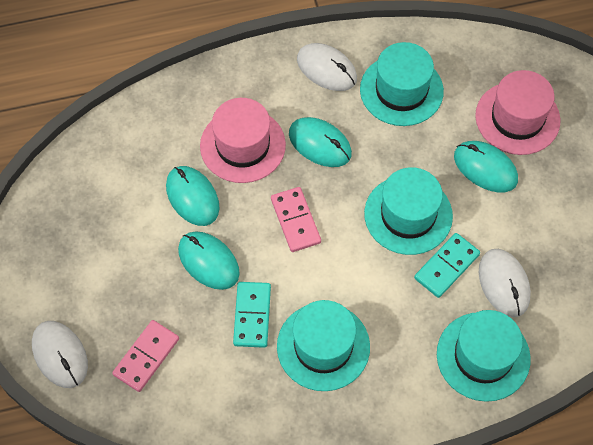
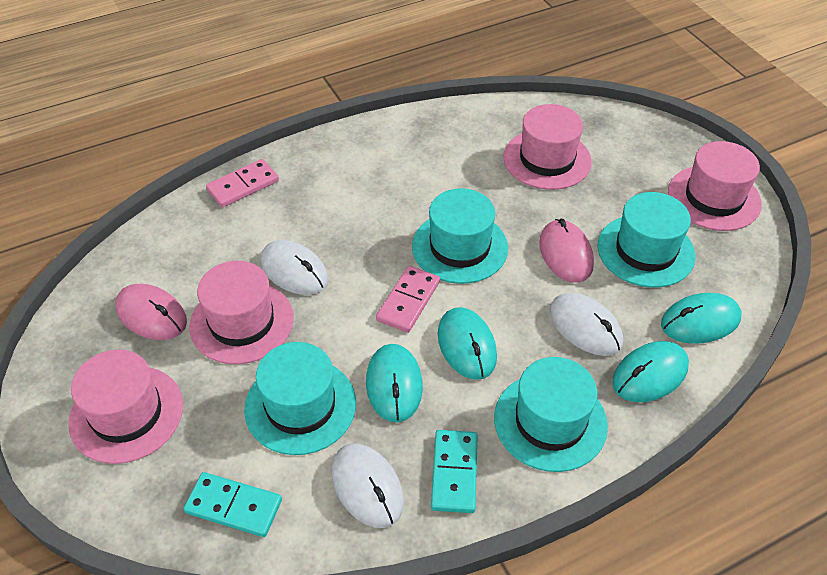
pink hat: [200,98,286,183] [475,70,561,155] = 2 -> [68,350,183,464] [189,261,294,364] [503,104,592,190] [668,141,762,231] = 4
pink mouse: none = 0 -> [115,284,187,340] [539,219,594,283] = 2

